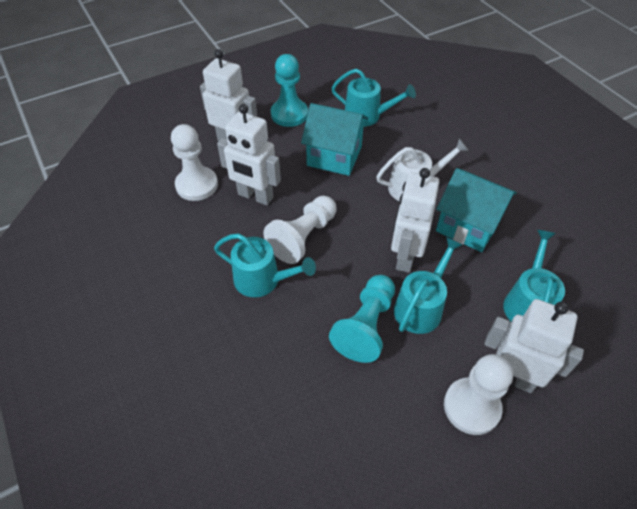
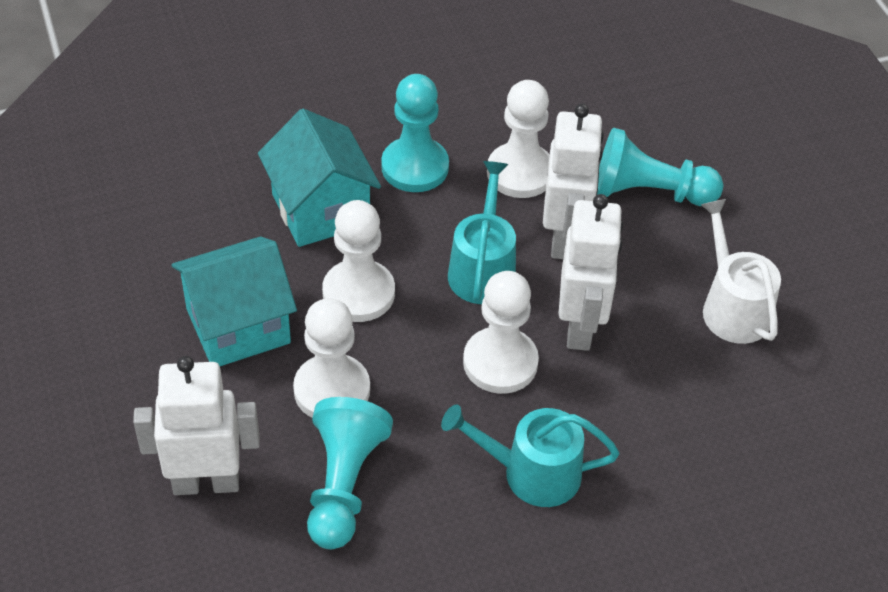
turquoise pawn: [271,54,308,127] [329,275,395,363] = 2 -> [307,397,393,549] [381,74,449,192] [597,128,723,206] = 3
turquoise watering can: [214,233,316,297] [331,69,416,127] [394,237,462,334] [503,230,565,321] = 4 -> [441,405,619,507] [448,161,516,304] = 2
white pawn: [171,124,218,201] [264,196,336,264] [444,354,513,435] = 3 -> [293,298,370,418] [322,200,395,322] [463,271,539,394] [487,80,550,198] = 4
white robot: [200,49,257,141] [217,104,281,205] [391,168,439,273] [484,299,584,393] = 4 -> [133,356,260,495] [543,103,604,259] [559,194,623,351] = 3

